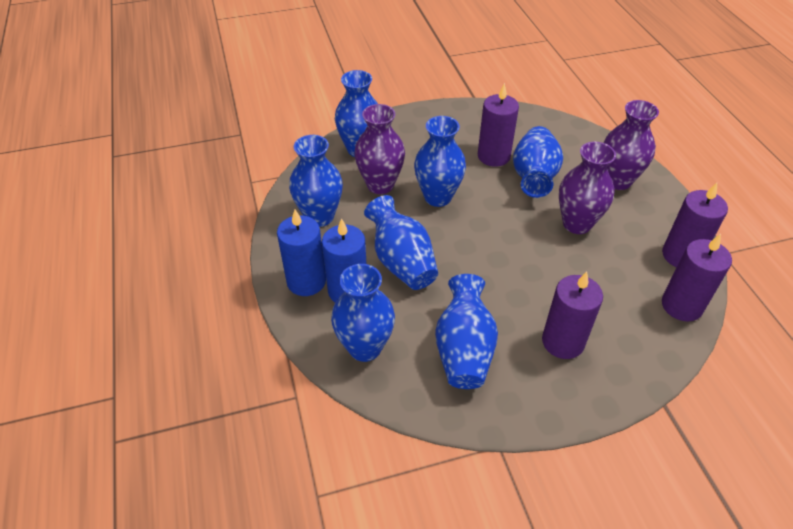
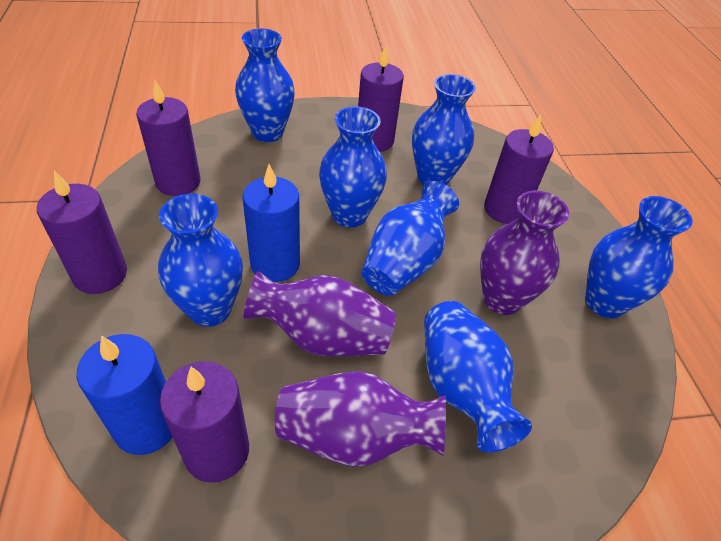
purple candle: [478,83,519,167] [542,272,603,359] [662,183,728,267] [662,234,732,321] = 4 -> [37,170,127,294] [136,80,200,196] [160,361,249,483] [358,45,404,152] [484,115,554,224] = 5

